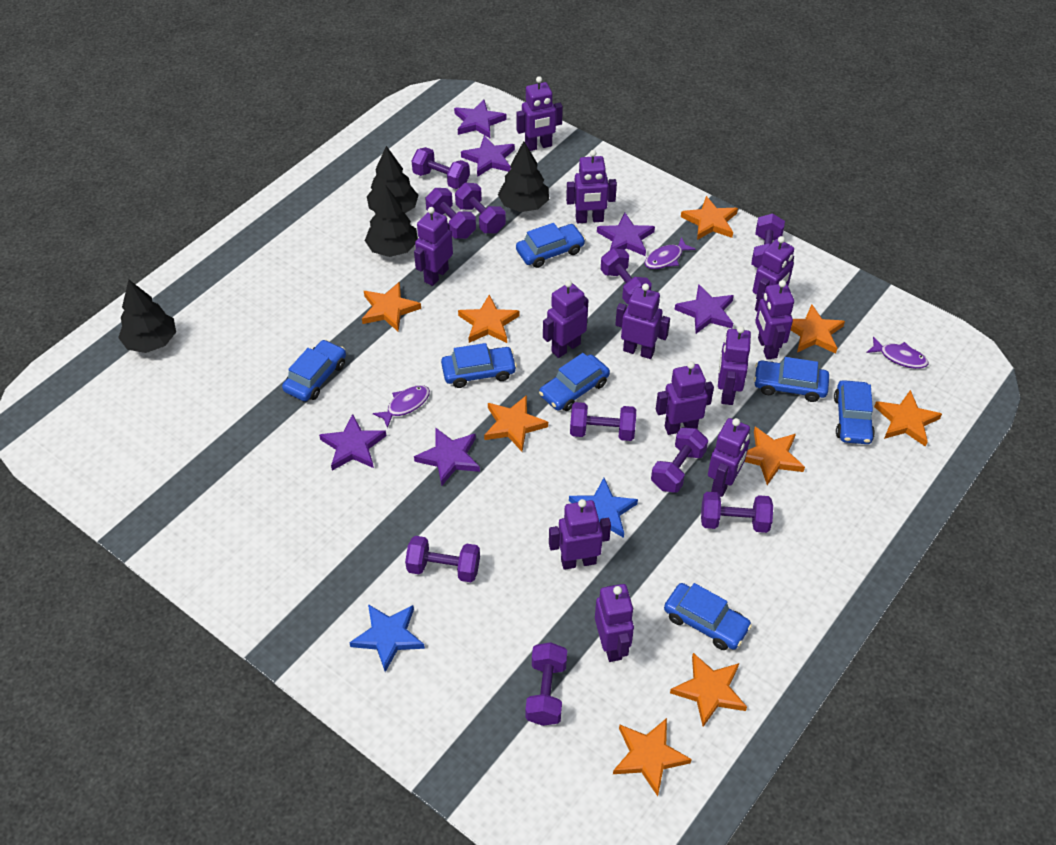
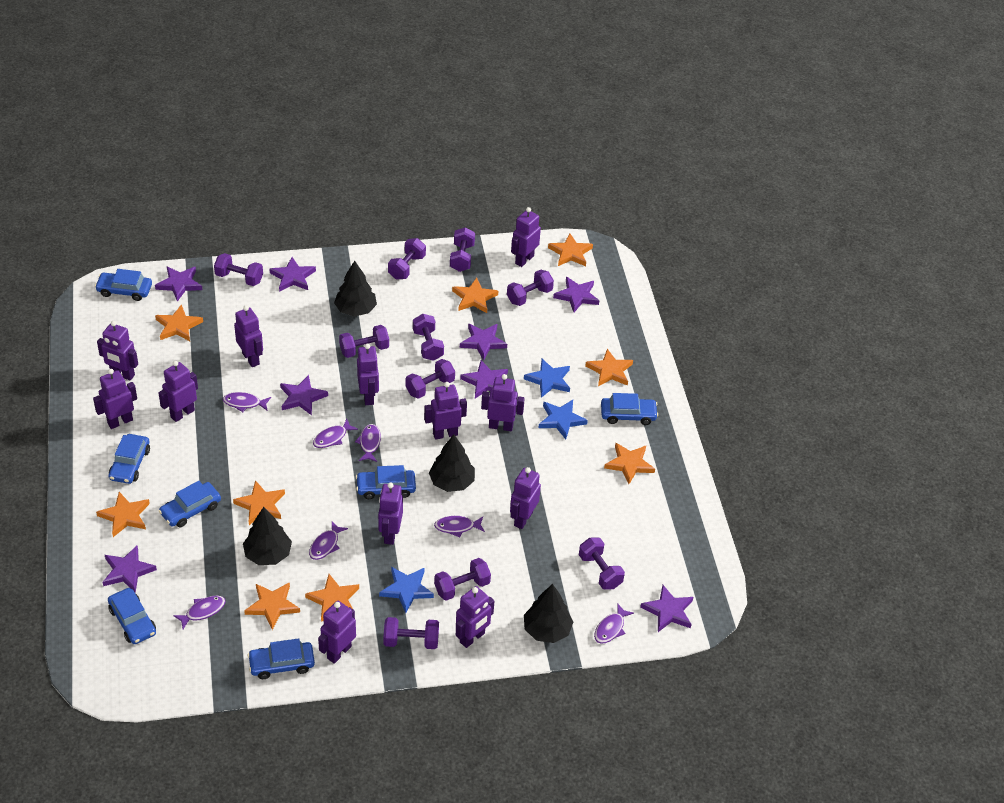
blue star: [349,604,425,672] [569,478,638,538] = 2 -> [379,567,434,613] [524,359,570,398] [539,400,588,439] = 3
purple fish: [373,385,430,428] [645,237,695,269] [866,337,928,369] = 3 -> [173,595,226,629] [223,392,271,412] [309,521,348,560] [313,419,358,448] [355,424,381,462] [434,516,485,537] [594,603,634,644] = 7
purple star: [319,414,386,471] [414,427,480,486] [454,99,507,138] [461,135,515,177] [597,213,655,256] [674,284,734,334] = 6 -> [103,546,157,593] [155,266,202,302] [269,257,316,292] [280,375,328,415] [460,323,507,360] [460,360,508,399] [553,277,599,312] [640,585,693,632] = 8

